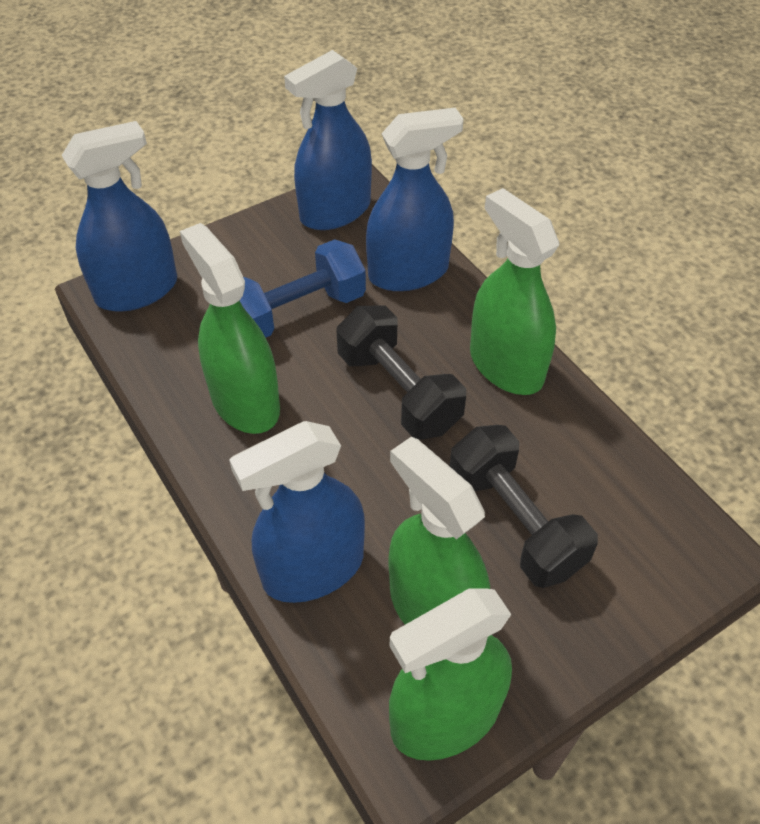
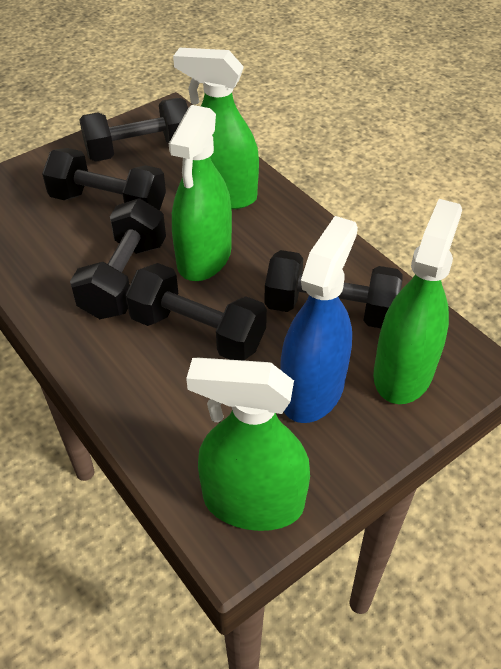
black dumbbell: [336,305,466,440] [450,425,598,588] = 2 -> [42,148,166,211] [70,198,166,319] [79,98,188,162] [126,263,267,361] [264,250,403,328] = 5
blue dumbbell: [240,239,366,338] = 1 -> none = 0
blue spray bottle: [61,121,177,312] [229,421,365,603] [284,50,372,230] [366,108,464,291] = 4 -> [280,216,358,423] = 1

